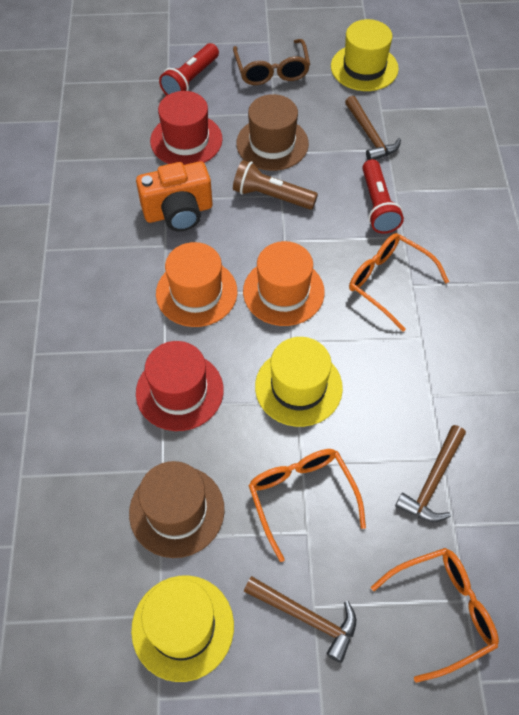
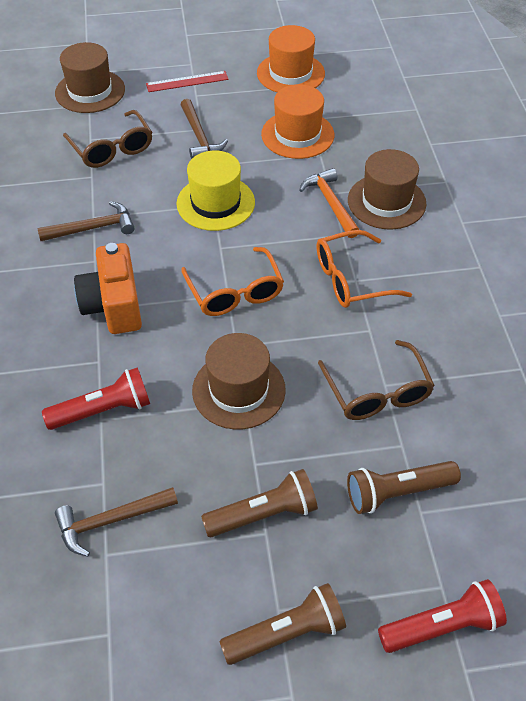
brown flashlight: [233,160,318,209] = 1 -> [201,469,318,537] [219,583,346,665] [347,461,461,514] = 3
brown glasses: [233,39,310,85] = 1 -> [63,110,152,168] [318,340,435,420] = 2
brown hat: [129,461,225,558] [236,94,309,171] = 2 -> [55,42,125,113] [192,333,286,430] [348,149,426,230] = 3
orange glasses: [248,449,366,562] [349,233,449,332] [371,548,499,683] = 3 -> [181,247,284,316] [316,230,412,308] = 2
orange hammer: none = 0 -> [299,168,359,238] = 1
red hat: [136,341,224,431] [150,91,223,165] = 2 -> none = 0
red ruler: none = 0 -> [146,71,229,92] = 1
yellow hat: [131,576,234,682] [255,337,343,427] [331,19,399,91] = 3 -> [177,151,255,231] = 1

